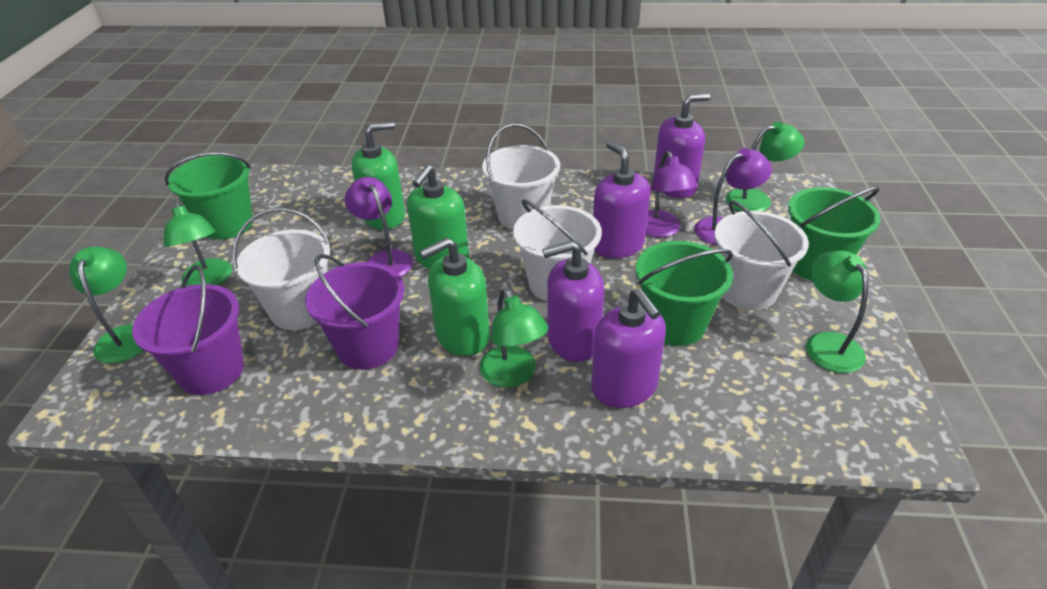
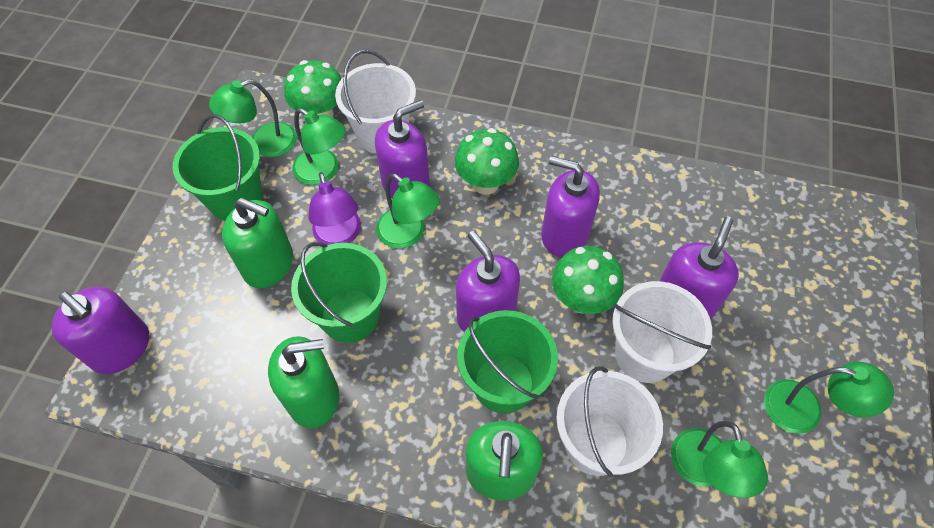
green mushroom: none = 0 -> [284,60,342,117] [455,128,519,195] [552,246,624,314] = 3
purple bucket: [132,265,244,395] [305,254,404,370] = 2 -> none = 0
purple lamp: [345,177,413,277] [646,151,698,237] [694,148,772,245] = 3 -> [308,172,361,245] = 1
purple soap dispenser: [542,241,604,362] [591,288,666,408] [593,141,650,258] [653,94,710,198] = 4 -> [52,287,149,374] [375,100,430,199] [456,231,520,332] [541,156,600,257] [660,217,739,320] = 5
white bucket: [232,208,331,330] [482,123,560,229] [513,199,602,301] [714,200,809,310] = 4 -> [335,50,416,154] [556,366,663,477] [612,281,712,383] = 3

